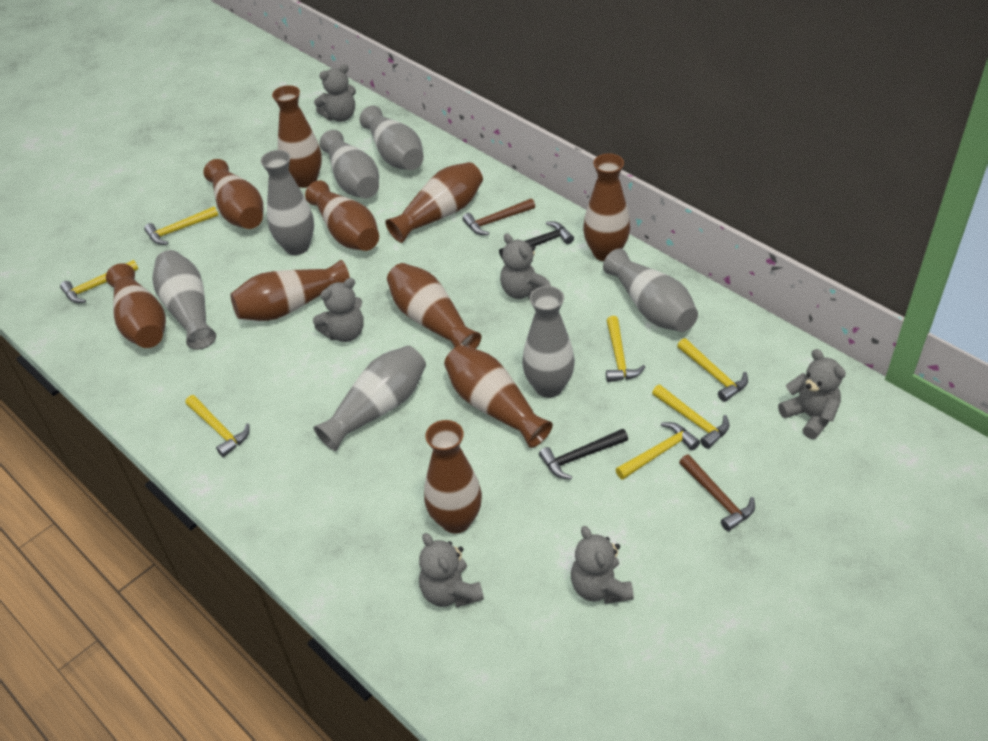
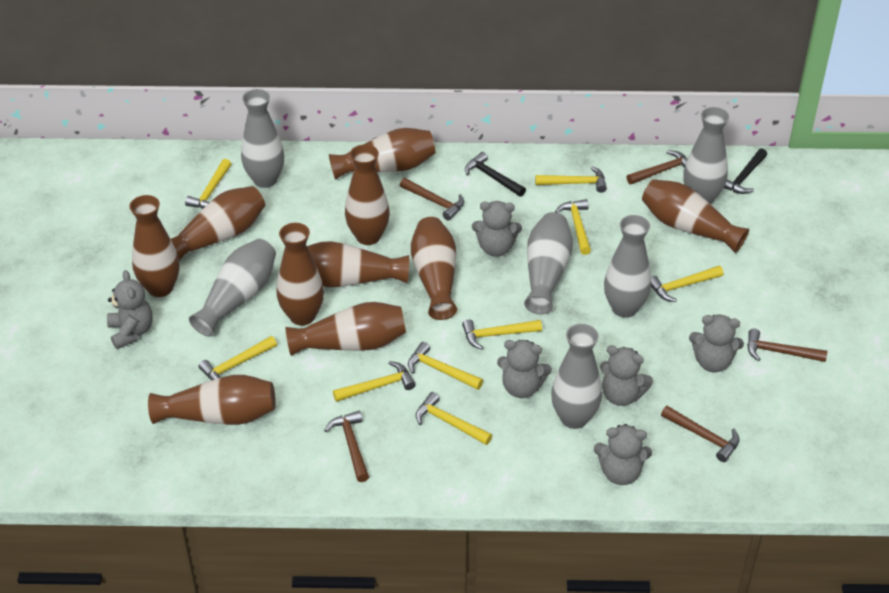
brown hammer: [462,198,535,235] [679,454,755,531] = 2 -> [324,411,369,482] [400,178,464,221] [627,150,688,184] [661,406,740,462] [747,329,827,362] = 5
grey vase: [153,250,216,350] [261,150,314,255] [314,346,426,451] [319,130,379,198] [360,106,424,170] [522,286,575,398] [603,248,698,332] = 7 -> [189,239,276,337] [241,89,284,188] [524,212,573,314] [551,324,602,429] [604,215,651,318] [683,107,729,204] = 6
yellow hammer: [60,260,138,303] [144,206,218,245] [185,395,250,457] [606,316,645,382] [615,422,700,480] [652,385,729,449] [677,338,748,402] = 7 -> [185,159,231,209] [199,336,277,380] [333,361,416,402] [408,342,483,390] [416,392,492,445] [462,319,542,350] [535,166,607,193] [555,199,591,255] [651,266,723,302] = 9

